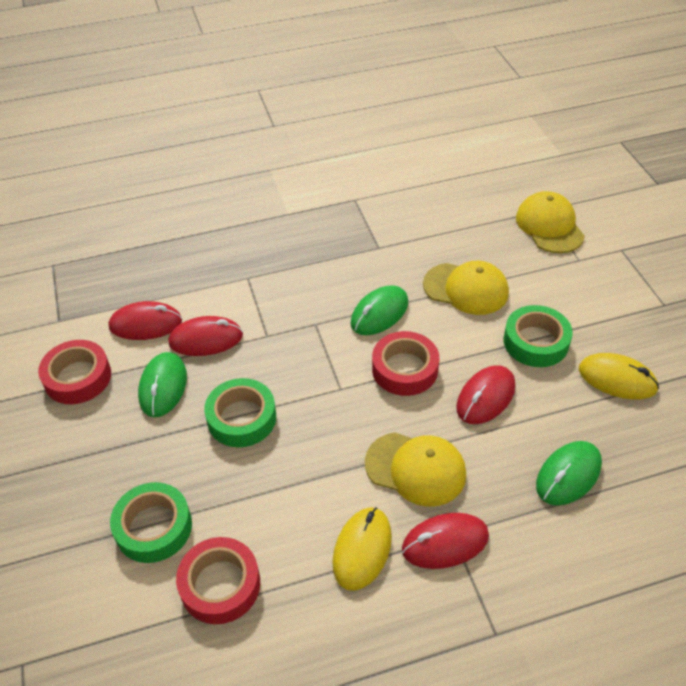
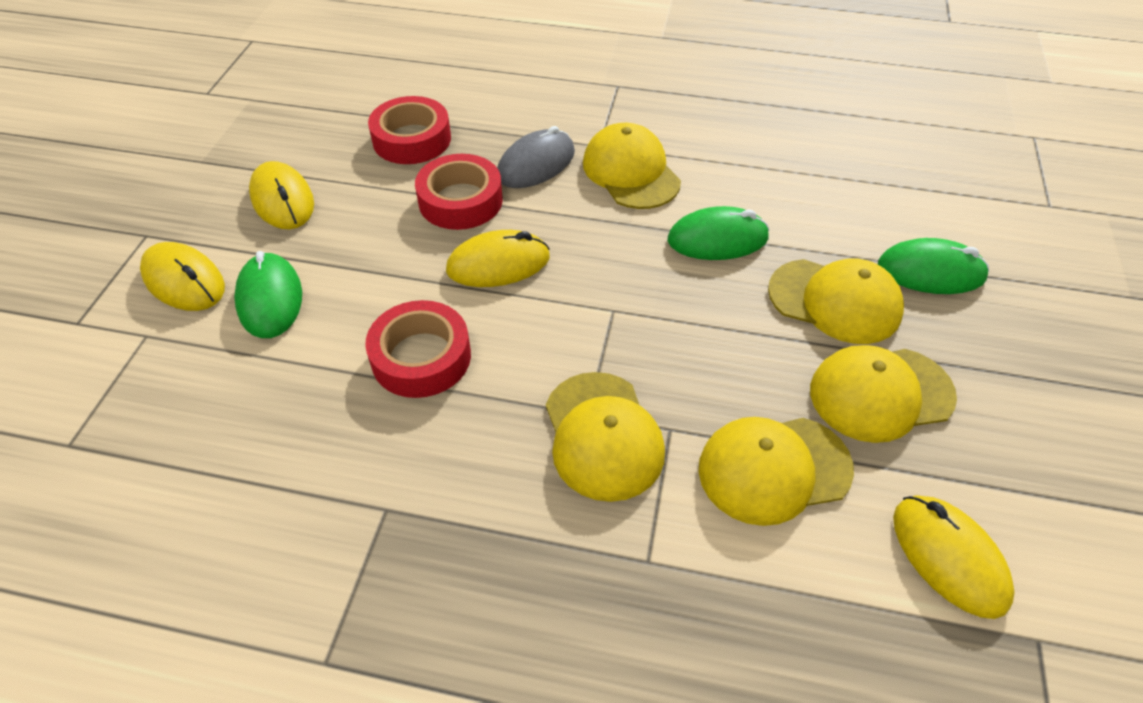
green tape: [110,482,192,563] [204,378,276,447] [504,305,573,367] = 3 -> none = 0
grey mouse: none = 0 -> [497,126,575,188] = 1
red mouse: [109,301,182,340] [168,316,243,356] [402,513,489,569] [456,365,515,424] = 4 -> none = 0
yellow cap: [365,432,466,507] [423,261,509,315] [516,191,585,253] = 3 -> [546,372,665,502] [583,123,681,209] [699,417,854,526] [768,258,904,344] [810,345,957,443] = 5
yellow mouse: [332,507,392,591] [579,353,659,400] = 2 -> [140,242,225,311] [249,161,314,229] [446,230,550,287] [893,495,1015,619] = 4

